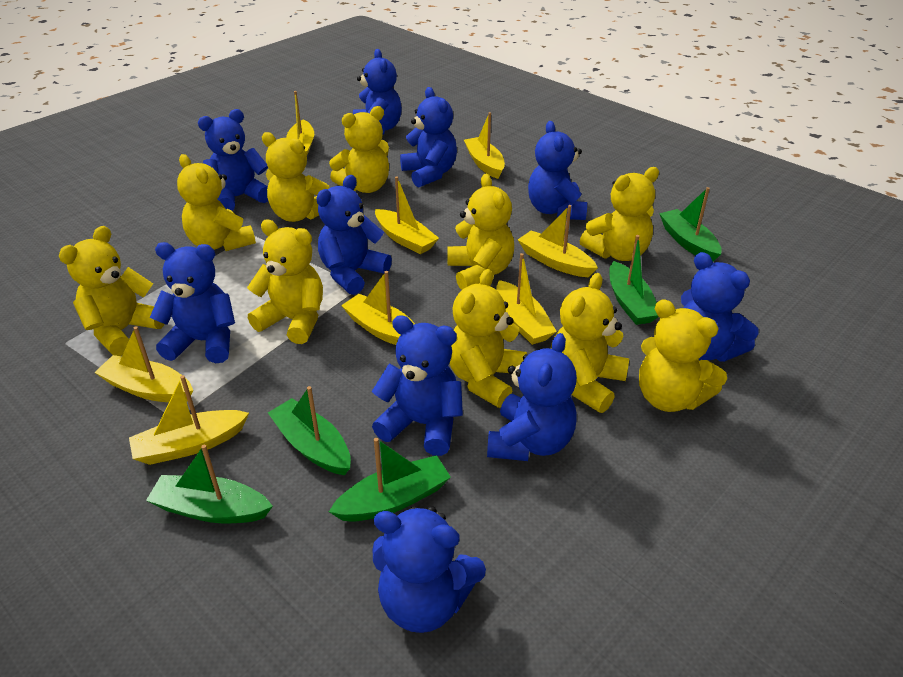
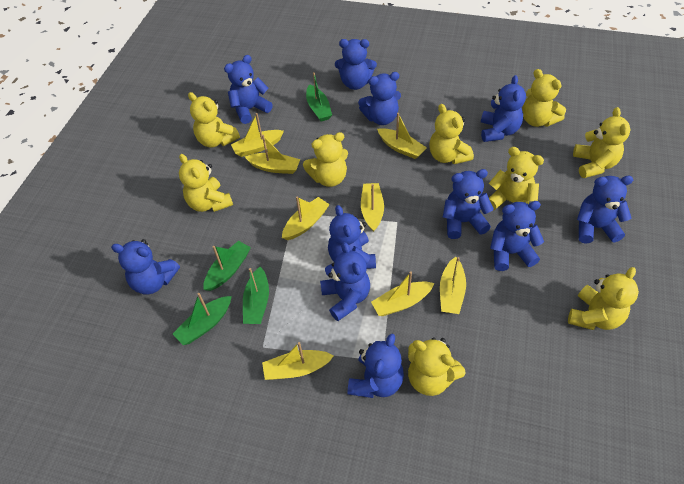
blue teddy bear: [150,242,235,363] [198,109,268,211] [316,175,392,295] [353,49,402,135] [372,315,463,456] [373,506,486,633] [400,87,457,188] [487,333,577,461] [528,121,587,220] [681,252,759,362] = 10 -> [111,239,180,294] [224,55,273,124] [320,242,370,321] [328,205,376,269] [335,39,377,90] [347,334,404,398] [358,72,401,125] [443,169,494,239] [481,75,526,142] [490,201,544,271] [577,176,633,244] = 11
green boat: [146,445,273,523] [268,386,351,475] [329,438,451,522] [609,235,658,325] [659,187,722,261] = 5 -> [173,293,232,345] [203,241,251,291] [243,267,269,324] [306,72,332,121] = 4
yellow teddy bear: [59,226,165,356] [177,154,256,251] [247,219,323,344] [262,132,330,222] [329,106,389,193] [447,174,514,290] [449,269,527,408] [550,273,629,413] [580,167,659,261] [639,299,727,412] = 10 -> [179,154,233,212] [188,92,240,148] [303,132,348,187] [408,338,465,396] [429,104,474,164] [489,147,544,210] [522,69,566,127] [568,267,639,330] [573,107,631,178] = 9

